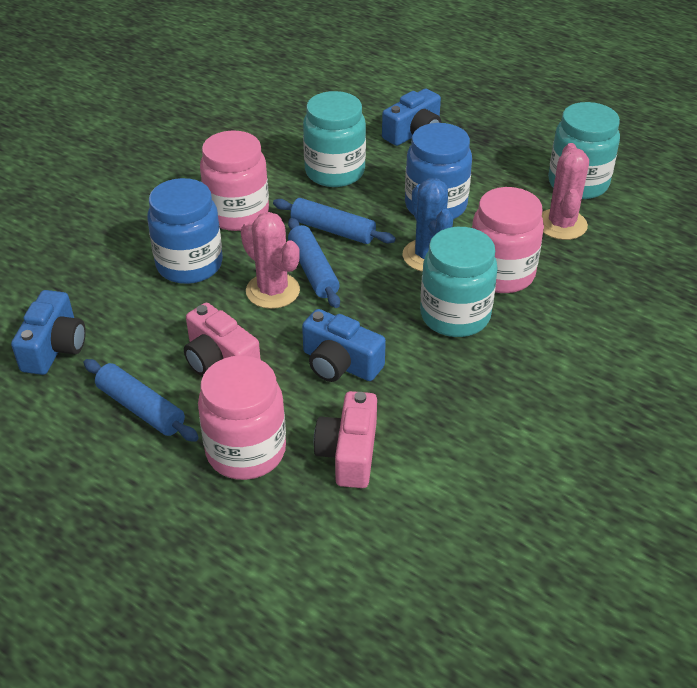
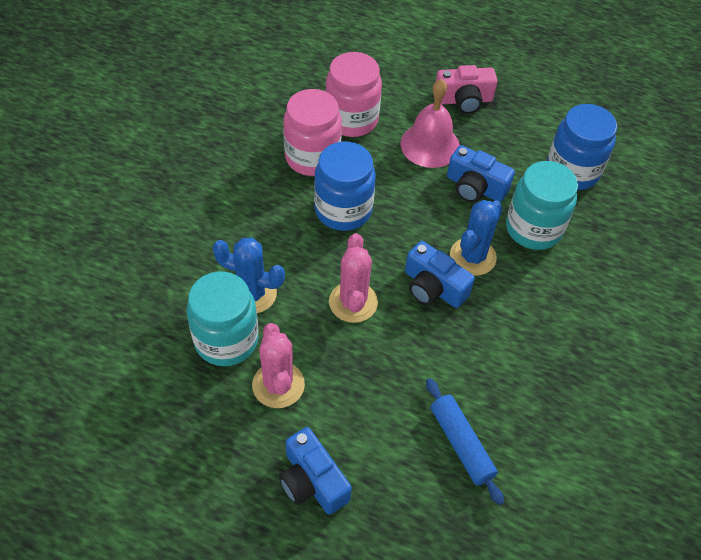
blue cactus: [403,178,453,272] = 1 -> [213,238,285,313] [450,200,503,276] = 2
blue rolling pin: [83,359,199,442] [273,198,396,244] [288,218,340,308] = 3 -> [426,378,504,505] = 1
pink bell: none = 0 -> [401,79,460,168] = 1
pink camera: [184,303,261,376] [314,391,377,488] = 2 -> [436,65,497,114] = 1
pink jar: [198,355,286,480] [200,131,269,231] [472,187,544,293] = 3 -> [283,89,342,176] [325,52,382,137] = 2
turquoise jar: [303,91,366,187] [420,227,498,337] [548,102,620,199] = 3 -> [187,272,259,366] [506,161,578,250] = 2

